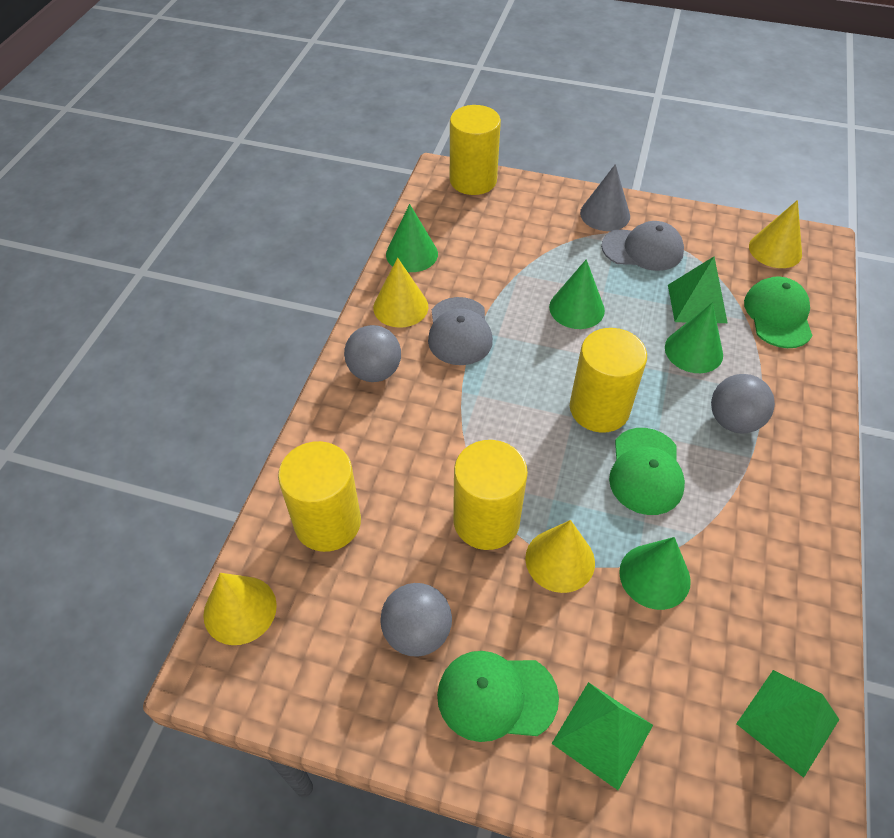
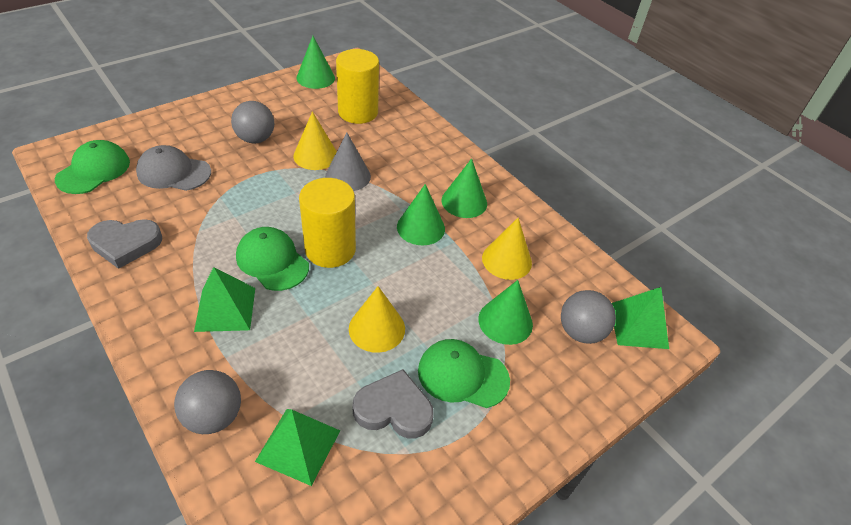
grey cap: [428,297,493,365] [601,221,684,271] = 2 -> [136,145,211,191] = 1
grey heart: none = 0 -> [87,219,162,269] [353,369,434,438] = 2
yellow cone: [203,573,277,645] [373,258,428,328] [525,520,595,593] [749,200,802,268] = 4 -> [293,111,337,170] [349,286,405,353] [482,218,532,280] = 3
yellow cylinder: [278,441,361,552] [450,105,501,195] [453,440,528,550] [570,328,647,433] = 4 -> [299,178,356,268] [336,49,379,124] = 2

